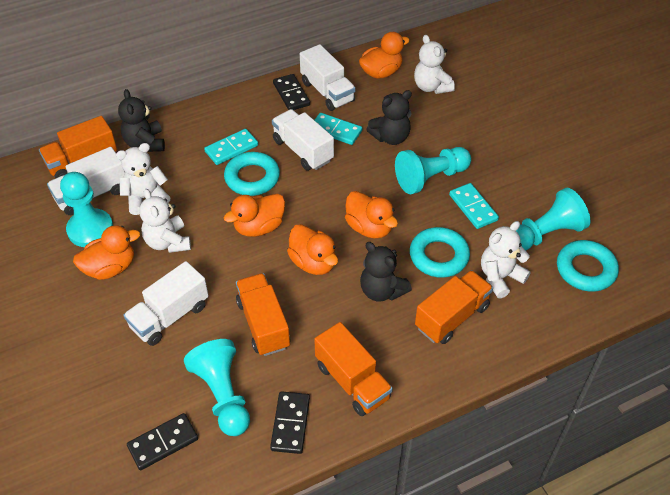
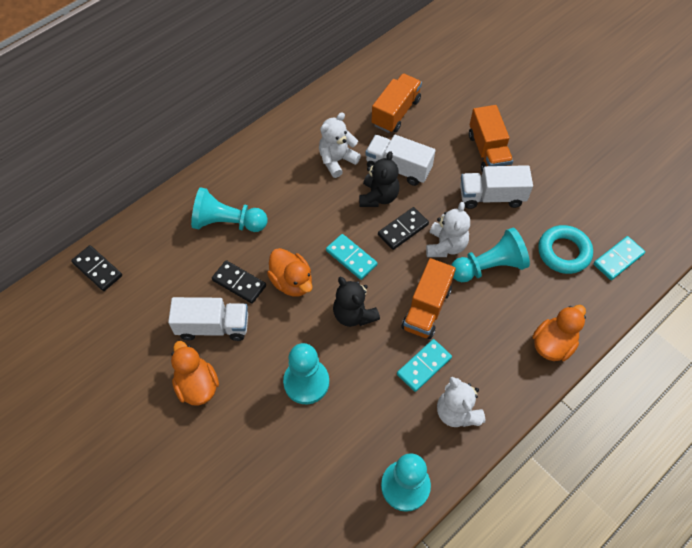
black teddy bear: [118,89,165,152] [360,242,412,302] [366,90,412,145] = 3 -> [333,277,380,327] [359,151,400,207] = 2
orange duck: [73,225,140,280] [224,193,285,237] [287,224,338,275] [345,191,398,238] [359,32,410,79] = 5 -> [171,341,219,406] [267,248,312,297] [533,305,586,361] = 3
orange truck: [39,116,117,178] [236,273,290,356] [314,322,393,416] [415,270,493,344] = 4 -> [371,73,422,133] [402,258,456,339] [469,105,513,173] = 3
turquoise ring: [224,152,280,196] [410,227,470,278] [557,240,619,292] = 3 -> [538,225,593,274] = 1
white teddy bear: [116,143,171,215] [139,189,191,253] [414,35,455,94] [481,221,531,299] = 4 -> [319,112,361,178] [426,202,470,257] [437,377,485,427] = 3
white truck: [47,147,125,215] [123,261,209,346] [272,109,334,171] [300,44,355,111] = 4 -> [168,297,248,341] [365,135,435,186] [460,165,533,209] = 3

